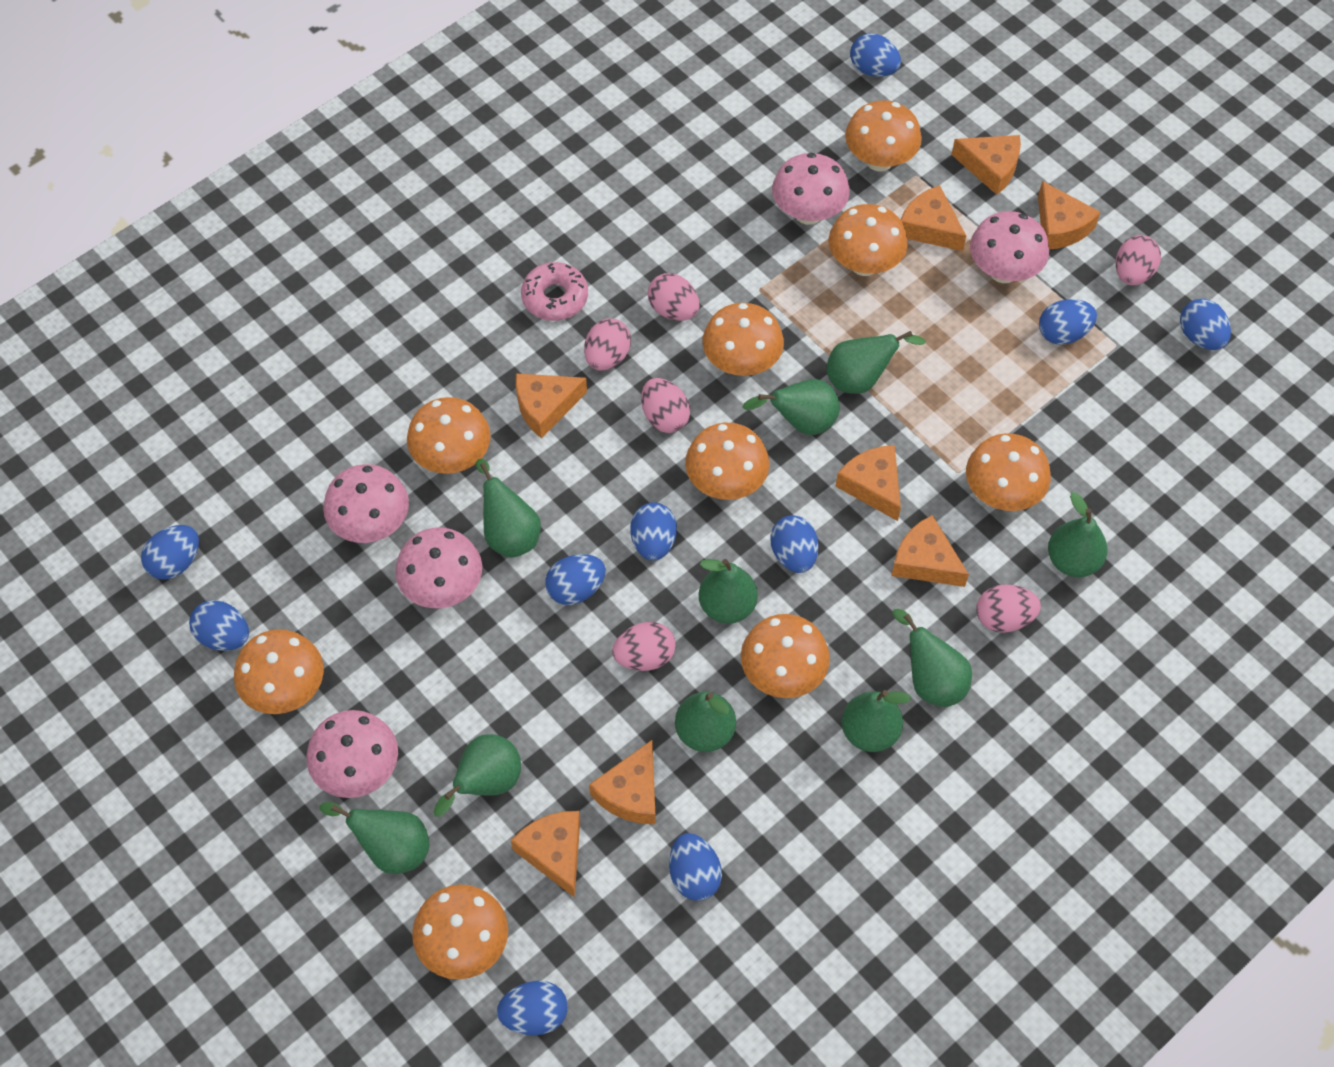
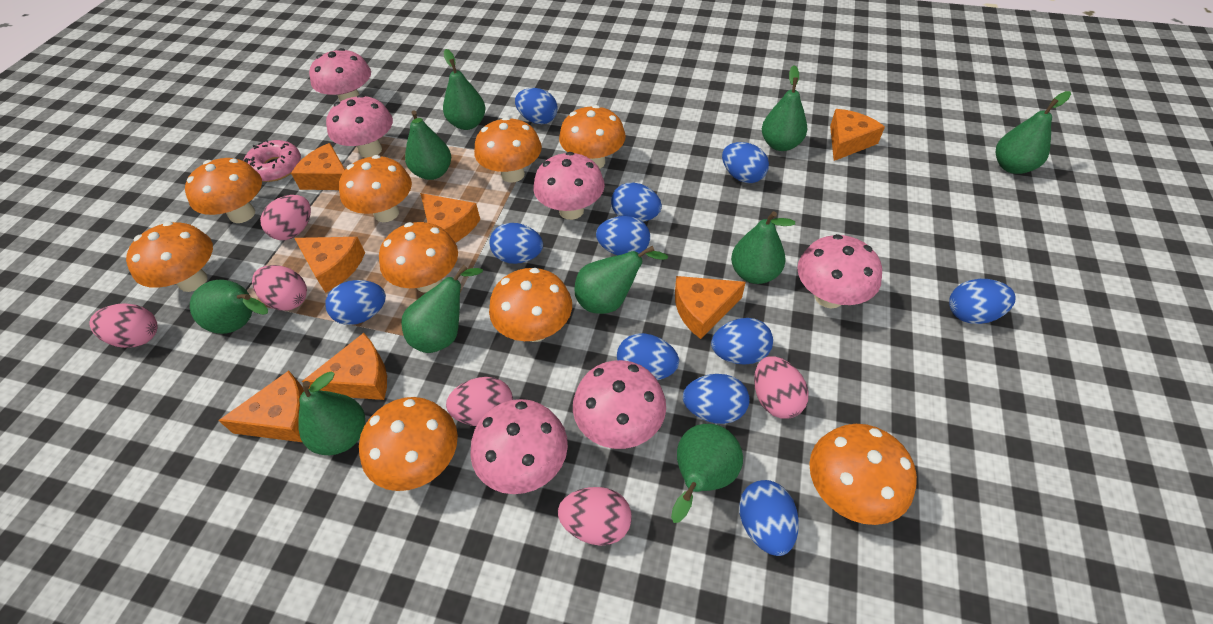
blue egg: [141,525,199,580] [189,600,249,651] [497,981,568,1035] [545,554,606,605] [630,502,677,560] [669,833,722,901] [770,515,819,573] [850,33,901,77] [1039,299,1097,345] [1180,299,1231,350] = 10 -> [326,280,386,325] [490,223,543,264] [515,88,557,124] [596,216,650,255] [611,183,662,222] [617,333,679,380] [683,374,750,424] [711,318,773,364] [722,142,769,183] [739,480,799,556] [949,279,1016,324] = 11
orange cheese: [511,811,580,898] [516,373,587,439] [589,740,656,824] [835,445,901,521] [891,515,969,587] [901,185,966,251] [952,135,1021,195] [1038,181,1100,249] = 8 -> [218,371,304,442] [291,143,345,190] [294,237,365,293] [302,333,387,400] [420,193,480,243] [675,276,746,339] [830,109,885,161] = 7
pink mushroom: [307,710,398,798] [323,464,409,543] [395,528,482,608] [772,153,850,225] [970,211,1049,283] = 5 -> [309,48,371,101] [326,95,393,158] [470,399,568,494] [533,152,605,220] [573,360,666,449] [797,234,882,308] = 6

